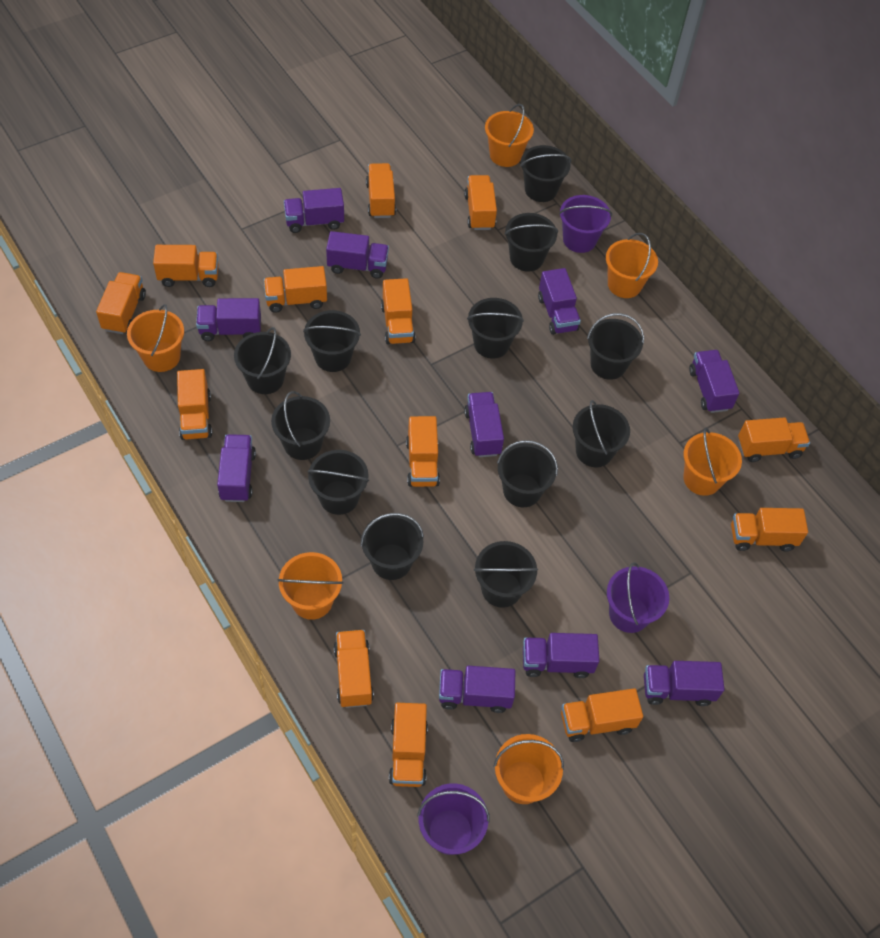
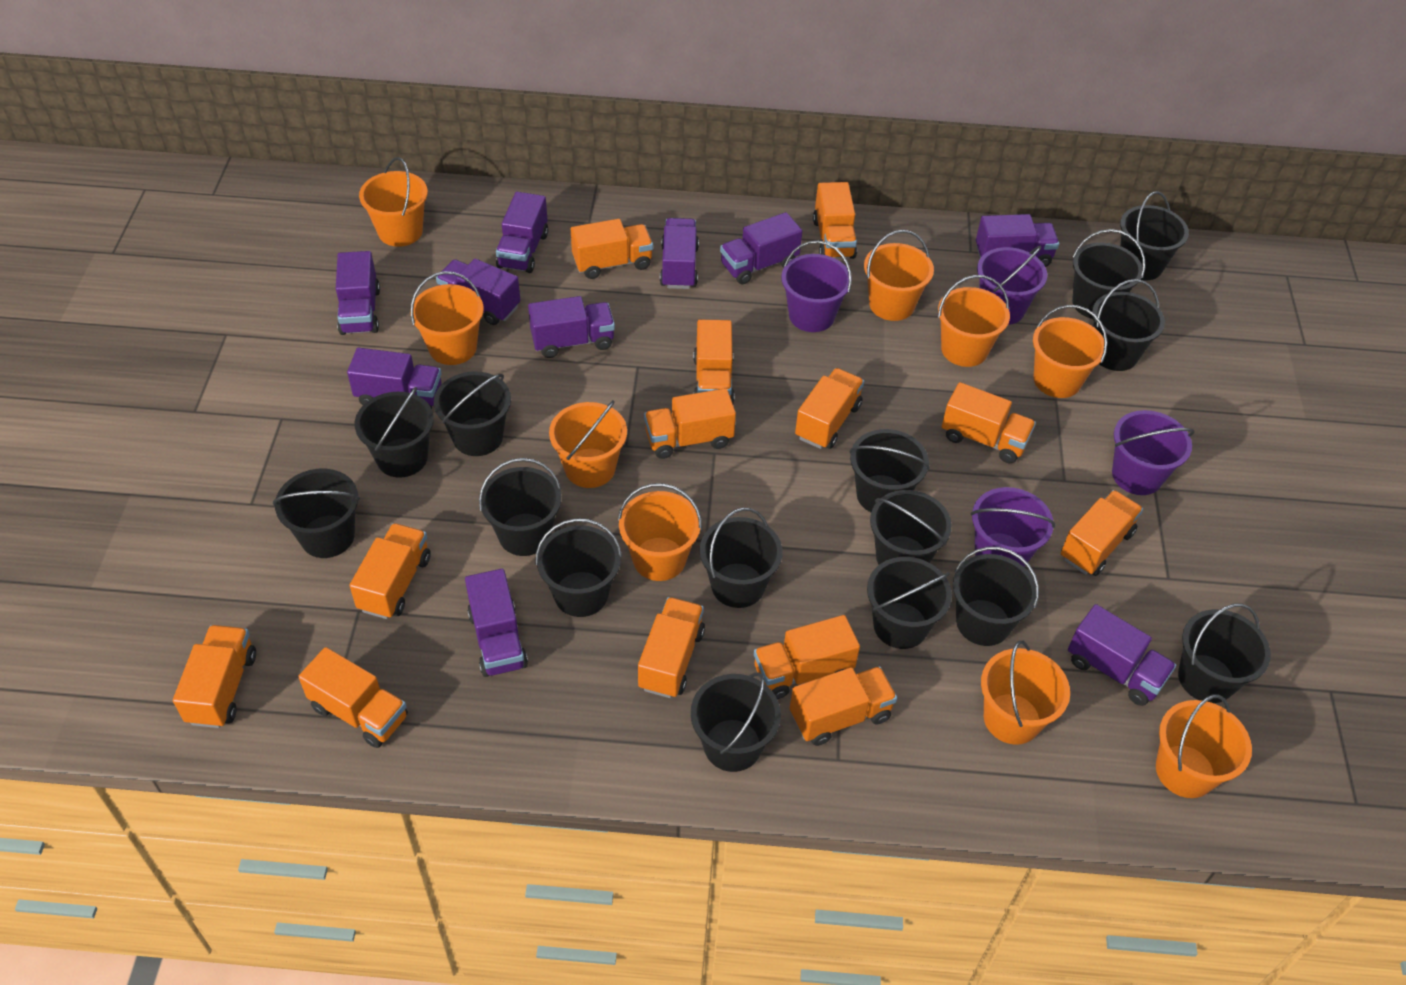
black bucket: [234,327,291,394] [271,391,330,460] [303,310,361,372] [308,450,369,515] [361,513,424,580] [467,298,524,359] [474,541,538,608] [497,440,558,507] [504,213,558,272] [520,145,572,202] [573,400,630,467] [587,313,644,380] = 12 -> [273,469,360,558] [355,387,434,478] [434,371,511,456] [479,458,561,556] [535,518,622,617] [691,672,781,772] [700,508,783,608] [850,429,930,512] [867,557,952,649] [870,490,952,565] [953,547,1039,646] [1072,229,1145,319] [1092,279,1165,371] [1120,191,1189,280] [1178,603,1271,703] = 15
orange bucket: [127,304,184,372] [278,552,343,620] [485,104,534,167] [493,734,564,804] [606,233,658,298] [683,428,742,496] = 6 -> [359,157,428,247] [410,271,484,365] [549,400,627,488] [618,483,702,581] [864,230,934,321] [938,275,1010,367] [981,641,1070,745] [1033,305,1107,398] [1156,694,1252,798] = 9
purple bucket: [417,783,490,855] [559,195,612,253] [607,562,669,633] = 3 -> [781,240,852,332] [970,487,1056,567] [977,246,1047,325] [1112,410,1195,495] = 4

